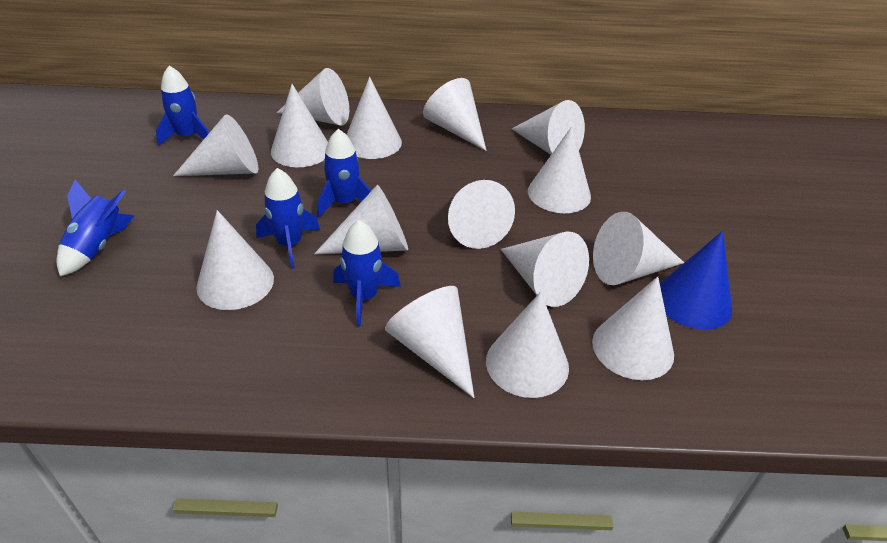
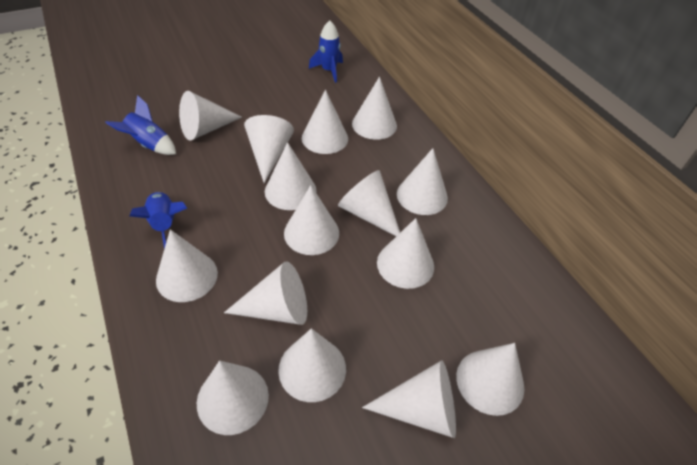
blue cone: [660,231,732,330] = 1 -> none = 0
blue rocket: [56,180,134,276] [156,66,209,146] [256,168,320,269] [317,129,371,218] [333,220,401,326] = 5 -> [105,95,176,155] [129,192,187,249] [309,20,343,83] = 3

